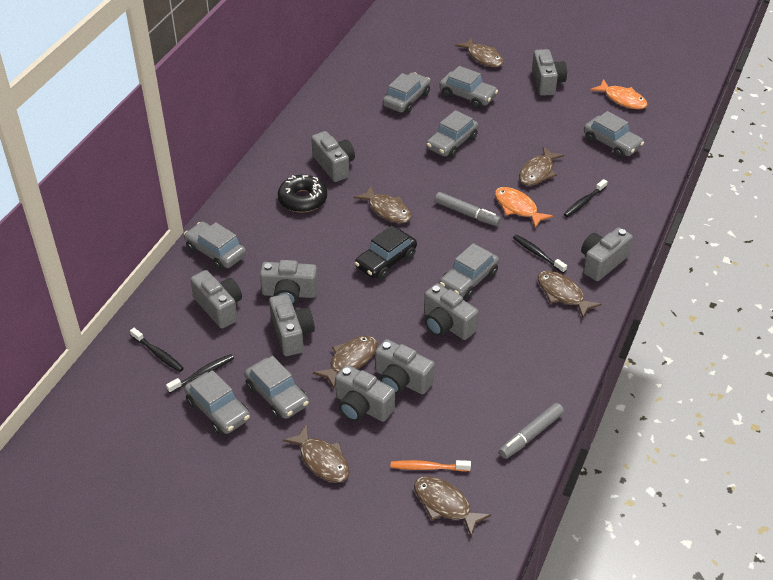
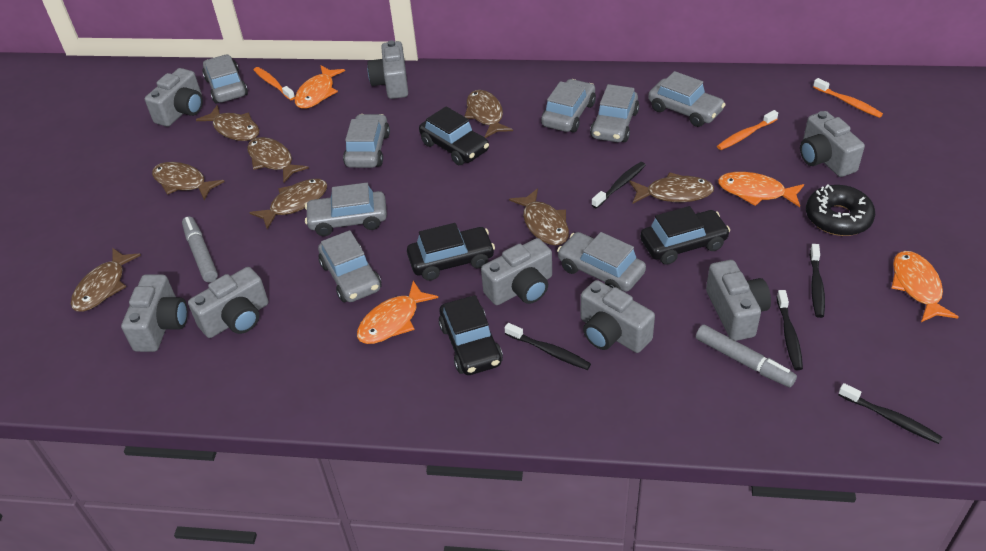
black car: [355,225,417,280] = 1 -> [407,223,495,281] [419,106,489,165] [439,295,503,375] [640,206,730,265] = 4
black toothbrush: [130,328,184,372] [166,354,234,393] [513,235,567,273] [564,179,608,217] = 4 -> [504,323,591,370] [592,162,646,209] [777,290,803,370] [810,244,825,318] [838,383,942,444] = 5
brown fish: [283,424,350,483] [313,336,377,388] [354,185,412,223] [414,476,491,536] [455,37,504,67] [519,147,564,186] [538,271,601,318] = 7 -> [71,248,141,312] [152,162,225,200] [196,105,259,141] [247,137,309,182] [249,179,327,229] [464,90,513,138] [509,189,569,246] [629,172,714,203] = 8
grey camera: [190,270,242,329] [260,260,318,305] [269,294,315,356] [311,131,355,182] [335,365,395,422] [375,339,435,394] [424,283,479,340] [532,49,567,96] [581,227,633,281] = 9 -> [121,274,188,352] [145,68,203,127] [188,267,268,338] [367,40,408,99] [481,238,552,305] [580,280,655,353] [706,260,771,341] [800,111,865,177] = 8
orange fish: [495,187,553,228] [590,79,648,109] = 2 -> [295,65,345,109] [357,281,438,344] [718,172,804,207] [891,251,958,322] = 4
orange toothbrush: [391,460,471,472] = 1 -> [254,67,295,100] [717,110,778,150] [813,78,883,118] = 3

